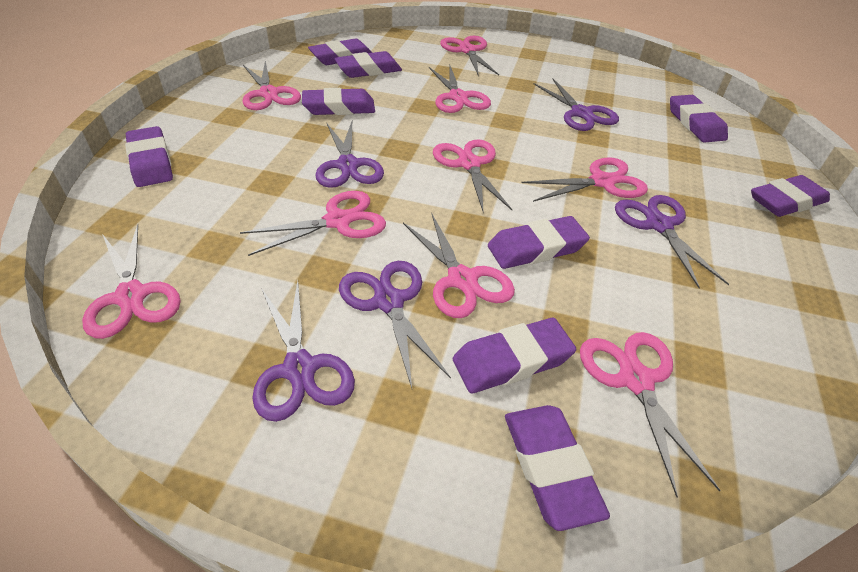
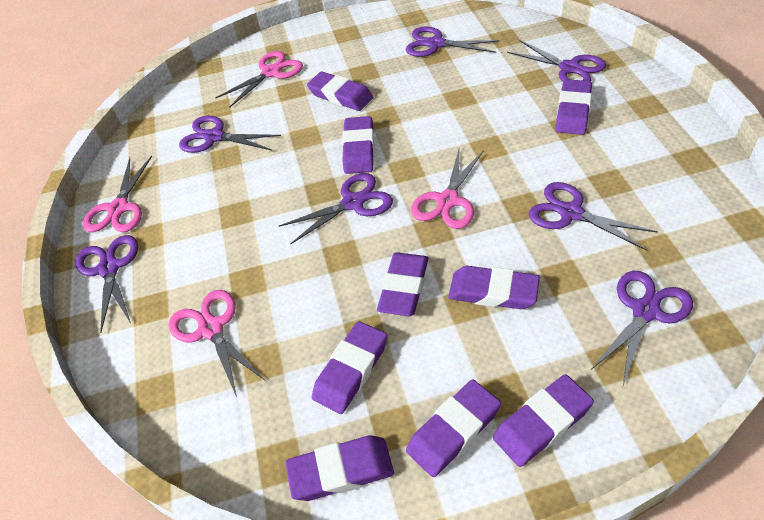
pink scissors: [82,224,181,339] [240,191,386,256] [242,61,301,110] [403,214,515,318] [429,66,491,113] [433,139,512,212] [440,36,499,75] [521,157,648,202] [580,332,721,497] = 9 -> [83,156,152,232] [169,290,266,397] [215,51,303,108] [411,150,484,229] = 4
purple scissors: [253,281,355,422] [315,122,384,188] [339,261,451,388] [534,79,619,131] [615,195,729,289] = 5 -> [75,235,138,333] [179,116,281,153] [279,173,393,245] [405,26,500,57] [507,40,606,82] [529,182,658,251] [591,271,693,386] = 7

